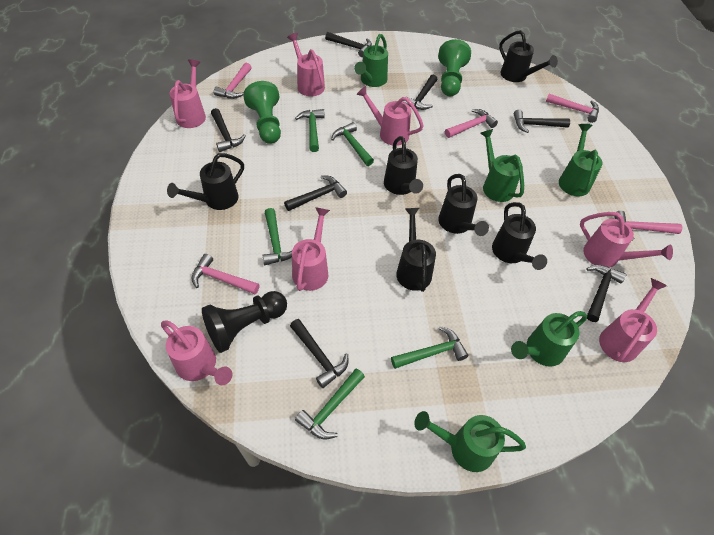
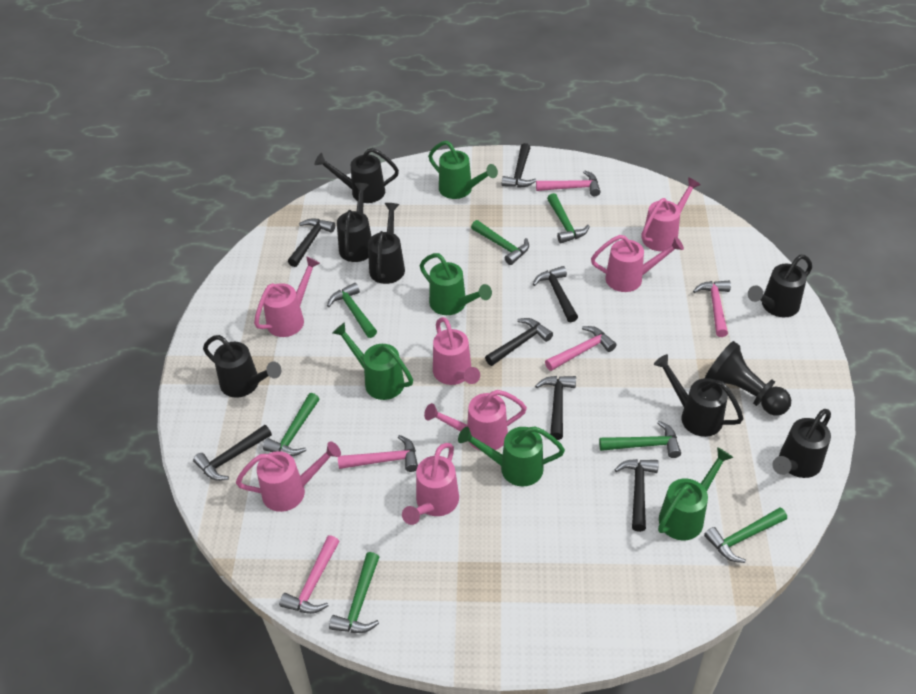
black watering can: [167,153,244,210] [384,136,423,195] [396,208,436,292] [438,174,489,236] [492,202,547,270] [499,30,558,82] = 6 -> [203,335,282,398] [314,148,399,203] [337,183,372,262] [368,203,405,284] [654,354,743,437] [748,255,812,317] [772,409,831,478] = 7
green hammer: [262,208,292,265] [295,109,325,152] [295,369,365,439] [331,122,374,166] [391,326,468,369] = 5 -> [263,393,319,456] [327,283,377,338] [329,552,379,633] [471,220,529,265] [547,193,590,243] [599,421,681,458] [704,508,787,563] = 7
green pawn: [243,81,281,144] [438,39,471,96] = 2 -> none = 0

